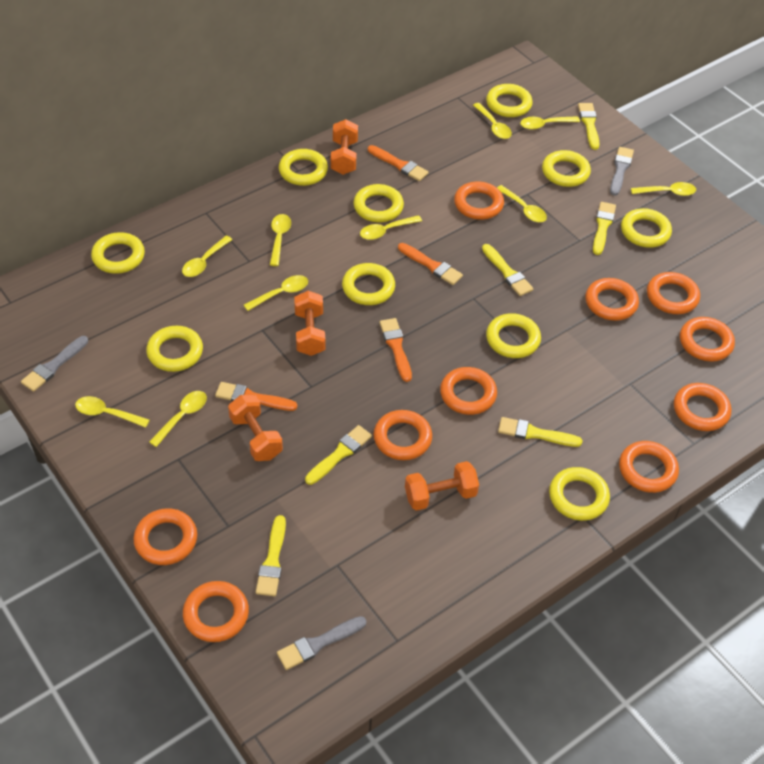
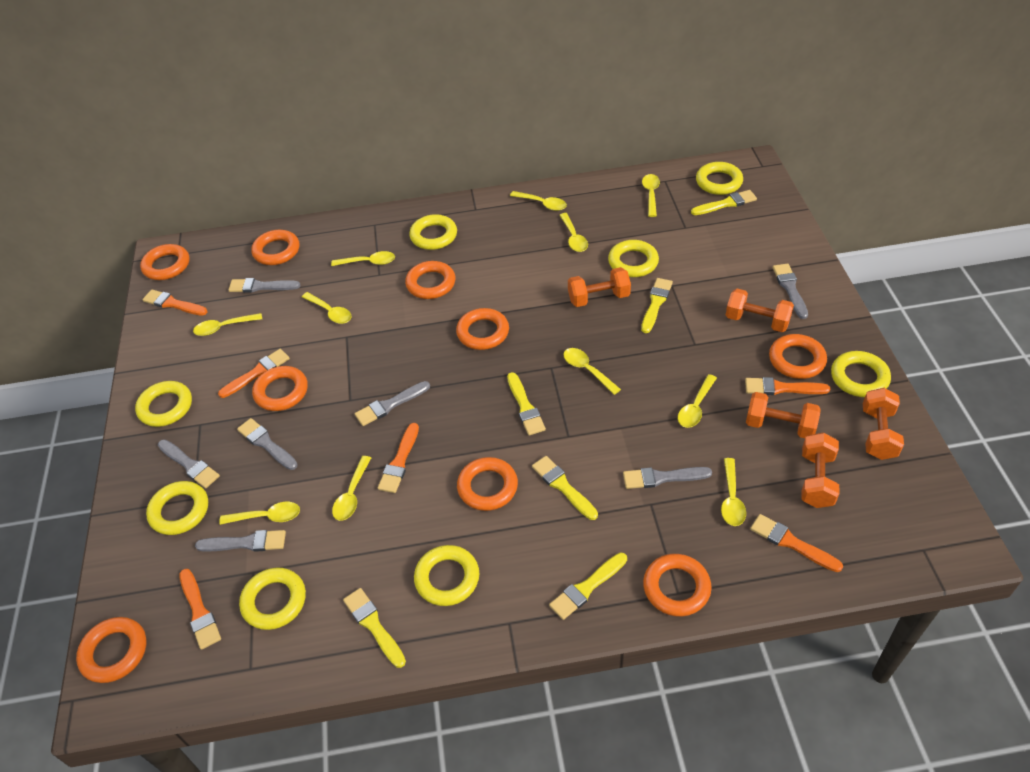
grey brush: [21,336,88,392] [277,616,366,670] [610,147,634,196] = 3 -> [158,439,220,488] [195,530,286,552] [228,278,301,293] [237,418,298,470] [355,381,430,426] [623,467,712,489] [773,263,808,319] = 7
orange brush: [215,382,297,411] [368,145,428,181] [380,318,412,382] [398,243,463,285] = 4 -> [142,290,207,316] [180,569,221,650] [218,349,290,398] [378,423,419,493] [745,377,830,395] [750,514,843,572] = 6
orange dumbbell: [228,395,283,461] [294,291,325,356] [331,119,358,175] [405,461,479,511] = 4 -> [568,267,631,307] [726,289,794,332] [746,392,820,438] [801,433,839,508] [863,388,904,460] = 5
orange ring: [133,508,197,565] [183,581,249,642] [374,410,432,460] [440,367,497,415] [454,181,504,220] [585,278,639,321] [619,441,679,493] [647,272,700,314] [674,383,731,431] [680,317,735,362] = 10 -> [76,617,146,683] [140,244,189,280] [251,230,299,265] [252,366,308,411] [405,261,455,299] [456,308,509,350] [457,457,518,511] [643,554,712,617] [769,334,827,379] = 9
yellow ring: [91,232,145,274] [146,326,203,372] [279,149,328,186] [342,263,395,305] [353,184,404,222] [486,84,532,117] [486,313,541,358] [542,150,591,187] [549,467,610,521] [621,208,672,248] = 10 -> [135,381,192,427] [146,481,208,535] [239,568,306,630] [409,214,457,250] [414,545,479,606] [608,240,659,277] [696,162,743,195] [831,351,891,397] = 8
yellow spoon: [75,396,150,428] [149,391,207,447] [182,236,233,277] [244,275,308,311] [270,214,291,266] [360,215,422,240] [473,103,512,139] [497,185,547,222] [520,116,580,130] [631,182,696,196] = 10 -> [193,313,262,336] [219,502,300,525] [302,292,352,324] [331,251,395,266] [332,456,371,521] [510,191,567,211] [560,213,588,252] [563,348,621,395] [642,174,660,217] [678,374,717,428] [721,458,746,526] = 11

